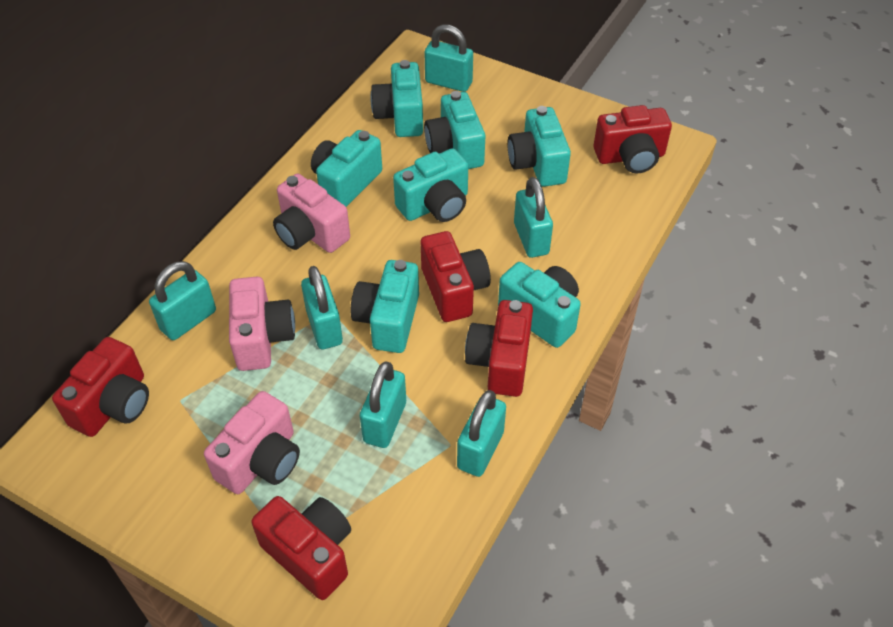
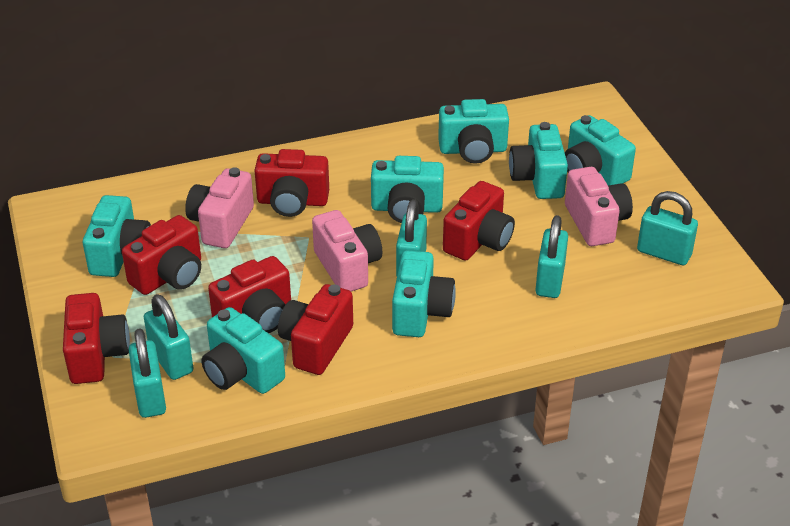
red camera: [52,337,149,437] [251,496,351,600] [421,231,491,322] [465,300,533,397] [594,105,672,173] = 5 -> [63,293,130,384] [122,215,201,295] [208,256,291,333] [254,149,329,217] [278,284,353,375] [443,181,515,261] = 6
turquoise padlock: [149,261,216,340] [301,266,343,349] [360,361,406,448] [425,24,473,92] [457,390,506,477] [514,177,553,258] = 6 -> [129,329,166,418] [144,294,193,380] [396,199,427,276] [536,215,568,298] [637,191,698,265] = 5

